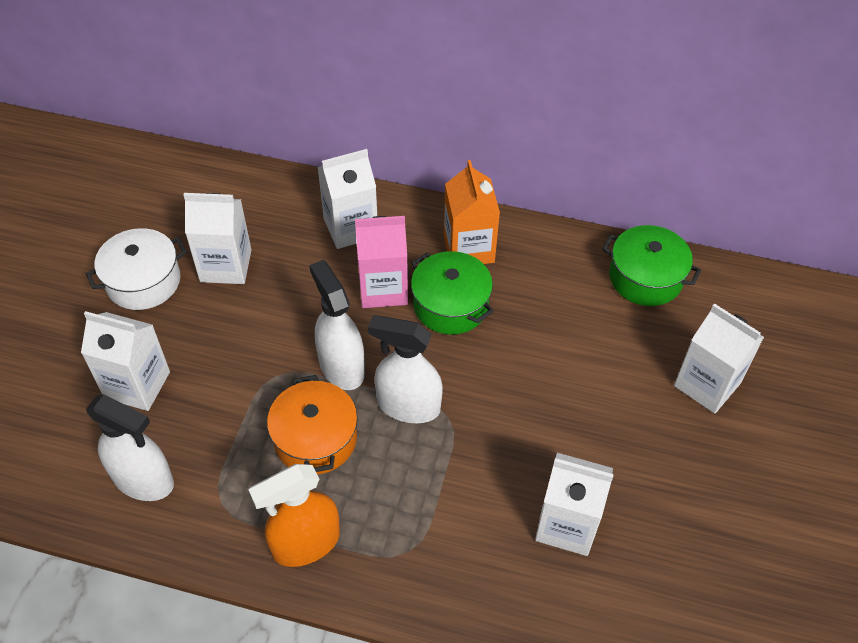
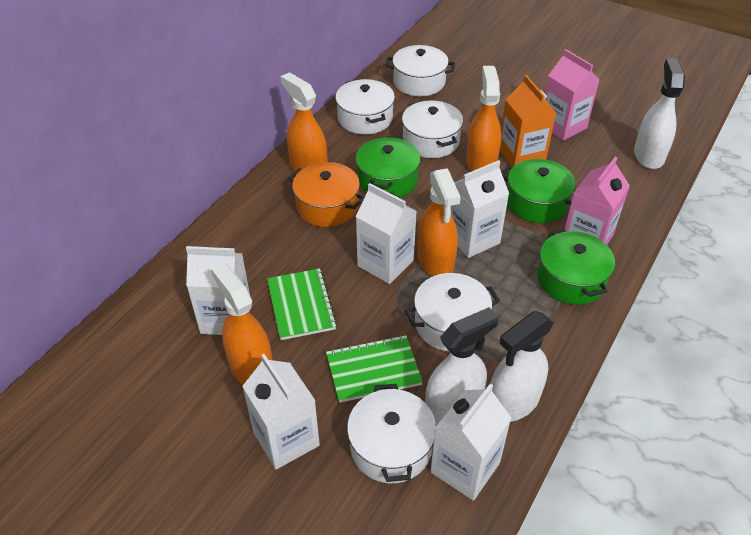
green notebook: none = 0 -> [267,268,337,340] [326,335,423,403] = 2
green pot: [411,251,494,335] [602,225,701,306] = 2 -> [356,136,421,197] [502,159,576,223] [537,229,615,305] = 3
orange spray bottle: [248,464,340,567] = 1 -> [211,263,273,385] [281,72,328,171] [417,168,461,276] [466,66,501,172] = 4
pink carton: [355,216,408,308] = 1 -> [545,49,600,141] [564,157,630,245] = 2
white pot: [86,228,187,310] = 1 -> [335,79,395,135] [347,384,436,483] [386,45,455,96] [402,100,463,158] [405,273,500,351] = 5

